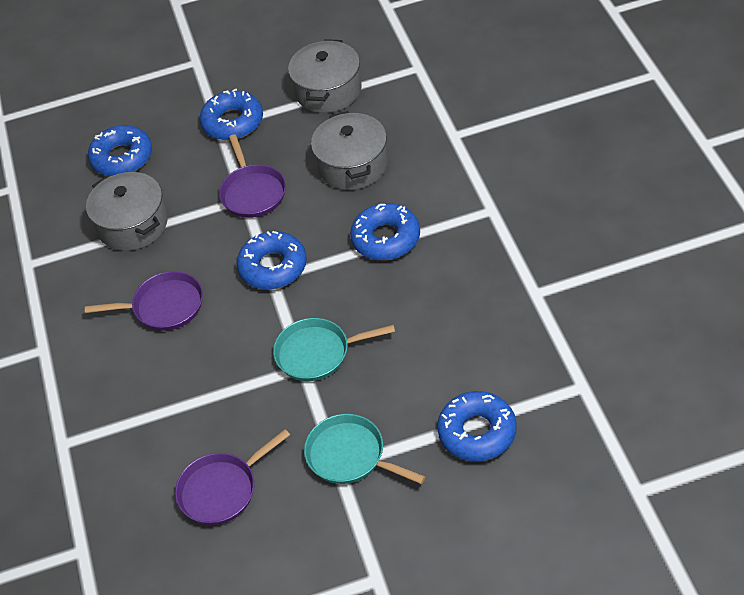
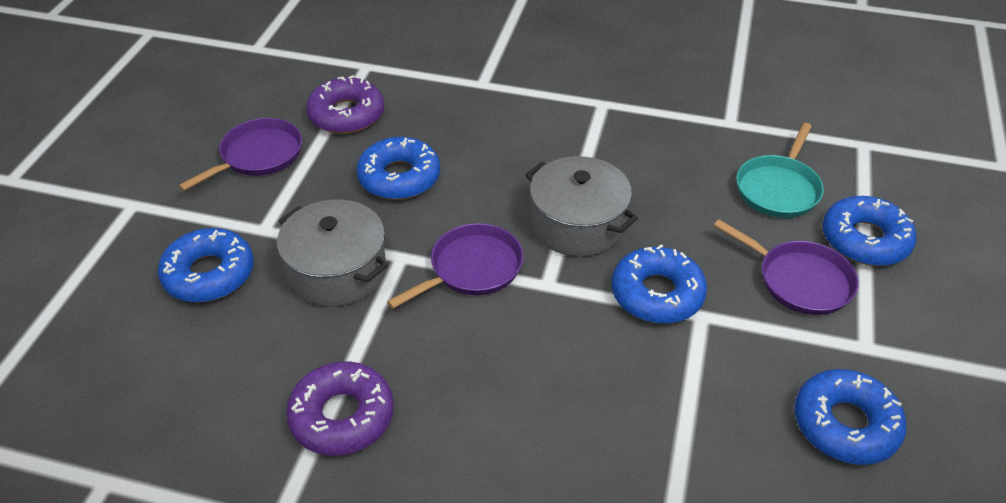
grey pot: [86,172,168,251] [288,39,362,113] [311,111,388,190] = 3 -> [277,200,388,307] [525,156,638,257] = 2
purple donut: none = 0 -> [286,361,394,456] [306,75,384,134] = 2
turquoise pan: [273,318,395,381] [304,414,426,484] = 2 -> [736,123,824,218] = 1

